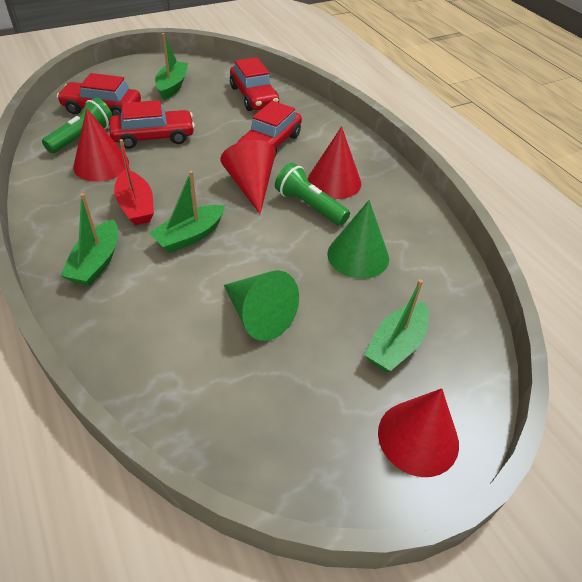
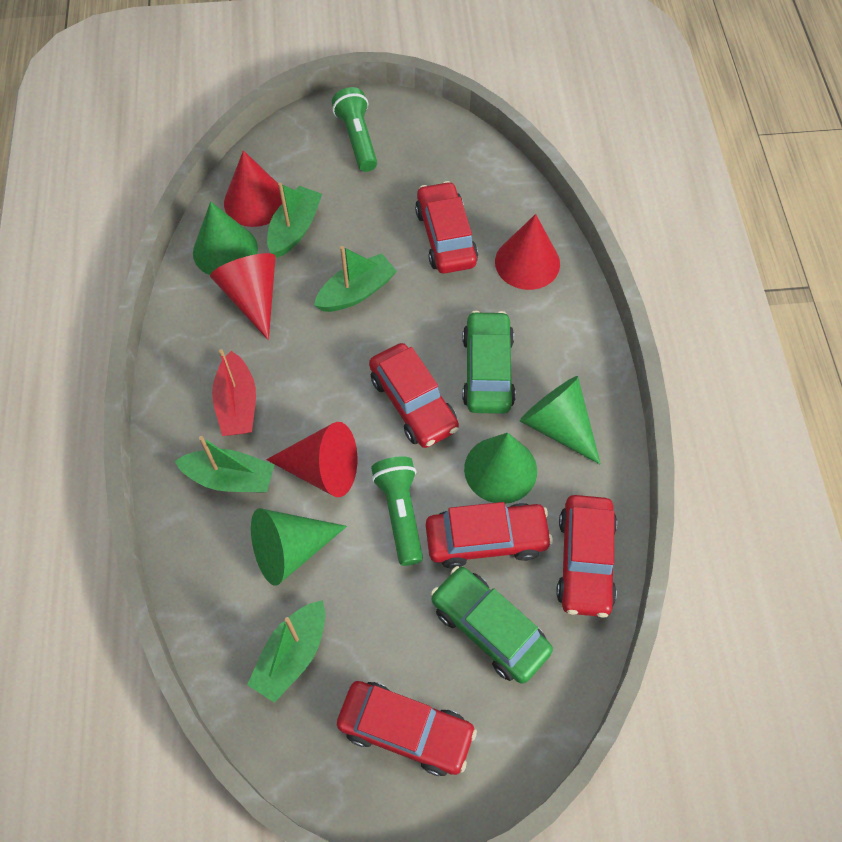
green car: none = 0 -> [431,566,553,684] [462,311,516,414] = 2
green cone: [224,270,299,341] [327,200,389,279] = 2 -> [193,201,258,275] [251,508,347,586] [464,433,537,504] [520,376,601,464] = 4
red car: [57,73,141,116] [109,100,195,149] [230,57,279,111] [237,101,302,159] = 4 -> [337,681,477,776] [369,343,459,448] [415,181,478,273] [426,502,553,569] [556,495,617,618] = 5

